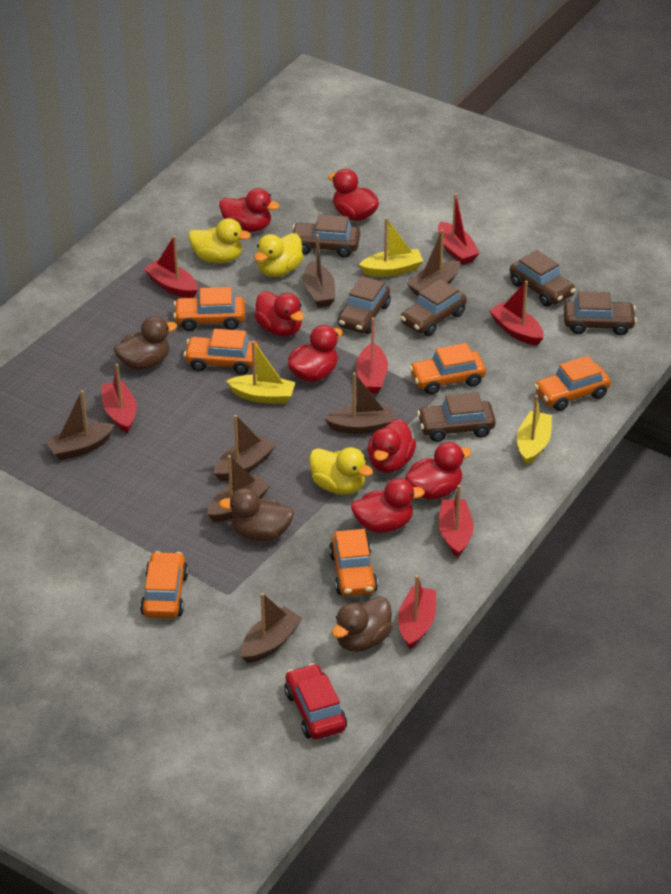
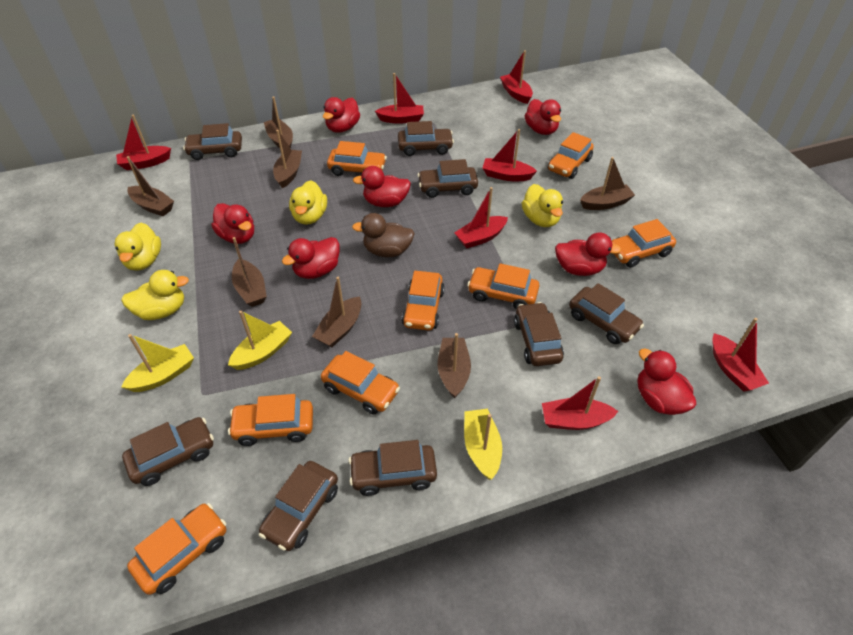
brown car: [292,215,360,258] [337,276,391,334] [400,279,467,336] [417,392,496,442] [510,250,576,307] [564,291,637,335] = 6 -> [122,417,214,486] [183,123,242,160] [259,461,338,551] [349,440,437,496] [398,121,454,156] [417,159,478,198] [514,302,564,366] [569,283,644,344] = 8
brown duck: [113,316,177,370] [219,488,294,541] [332,596,392,652] = 3 -> [352,213,415,257] = 1
orange car: [140,551,188,618] [173,287,245,331] [184,329,259,375] [329,529,378,596] [409,343,486,395] [534,356,611,411] = 6 -> [127,503,226,595] [228,394,313,446] [321,351,400,415] [327,141,387,176] [402,271,445,331] [467,263,539,309] [548,132,594,179] [612,219,676,268] = 8
red car: [284,663,347,739] = 1 -> none = 0
yellow duck: [189,218,251,263] [254,233,304,277] [309,447,373,495] = 3 -> [114,223,161,271] [121,270,189,320] [289,180,327,225] [522,184,563,227] = 4

